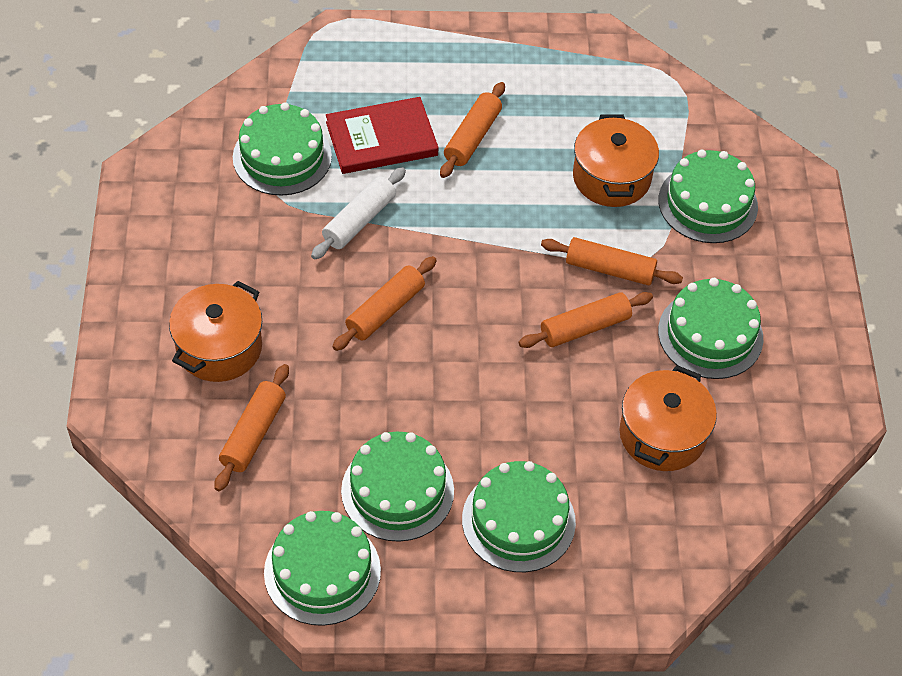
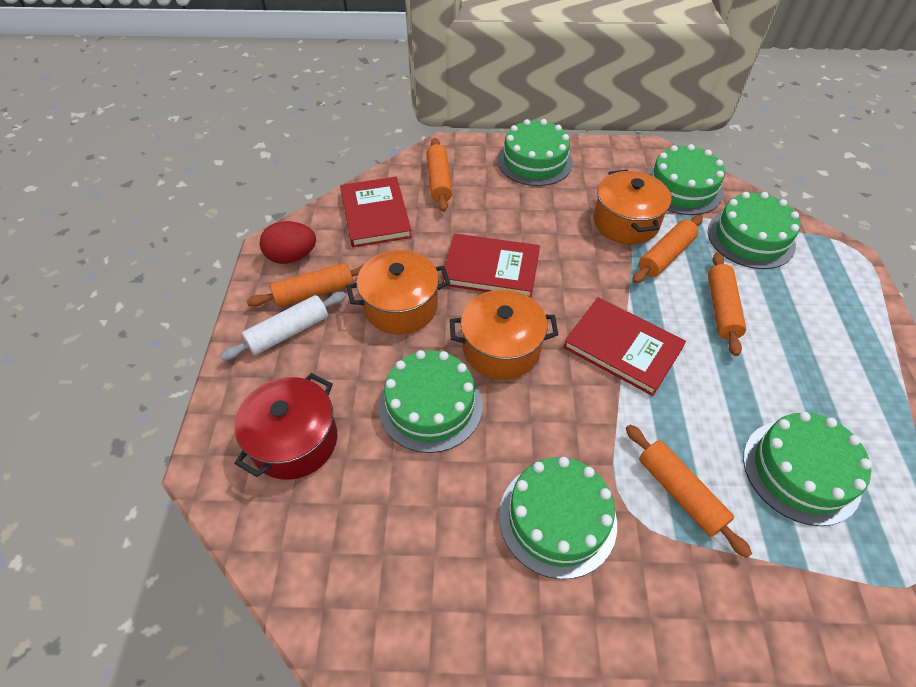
red book: [326,97,439,174] = 1 -> [340,177,412,247] [441,234,540,298] [563,297,686,396] = 3
red egg: none = 0 -> [260,221,316,264] = 1
red pot: none = 0 -> [234,373,337,480] = 1

